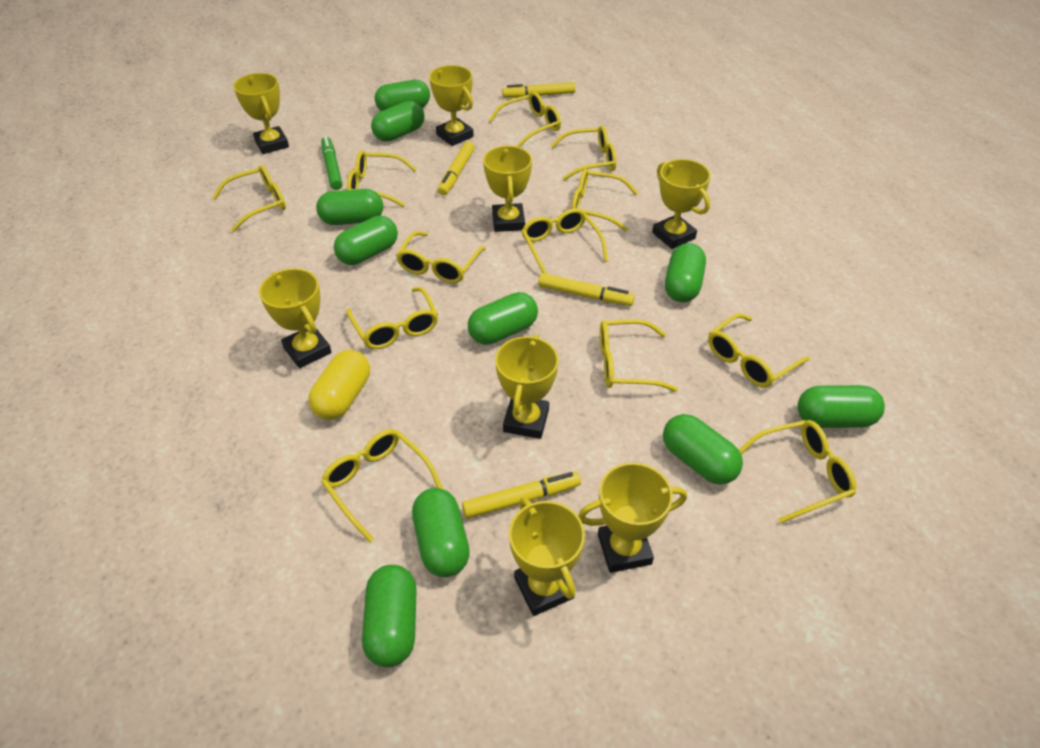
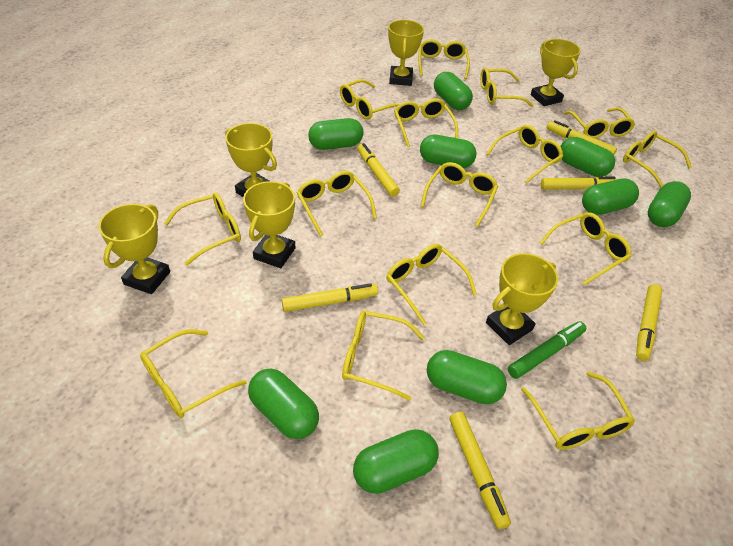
green capsule: [316,189,383,225] [334,216,398,265] [362,565,417,668] [371,101,424,142] [375,80,430,111] [412,488,470,577] [468,292,538,345] [663,414,743,484] [665,243,706,302] [797,385,885,428] = 10 -> [248,369,319,439] [308,118,363,150] [353,429,439,494] [420,135,476,168] [427,350,507,404] [434,72,473,110] [560,137,615,177] [582,178,639,215] [648,181,691,227] = 9
yellow capsule: [308,350,370,420] = 1 -> none = 0
yellow glasses: [212,165,286,232] [321,429,443,542] [346,287,438,349] [347,150,417,207] [396,231,486,283] [489,92,561,147] [522,208,608,274] [550,125,617,181] [571,169,638,231] [600,319,678,392] [708,313,810,387] [739,420,856,523] = 12 -> [140,329,247,418] [164,193,241,266] [297,171,377,237] [340,79,399,120] [342,311,425,401] [386,244,477,325] [394,98,458,147] [418,39,470,79] [421,162,498,227] [480,67,533,107] [486,125,563,183] [521,371,635,450] [540,212,632,286] [564,107,635,138] [623,131,692,187] = 15
yellow marker: [438,141,475,196] [462,471,581,519] [502,82,576,98] [538,273,635,306] = 4 -> [282,283,378,312] [357,143,400,197] [449,412,511,529] [541,177,617,189] [547,120,617,155] [636,284,662,361] = 6
yellow trophy: [233,73,289,154] [259,268,332,368] [429,65,474,146] [483,146,532,232] [495,334,559,439] [509,497,585,616] [578,463,687,573] [652,159,711,249] = 8 -> [99,204,170,294] [225,123,277,197] [243,181,295,268] [388,20,424,86] [486,253,558,345] [531,39,581,106] = 6

